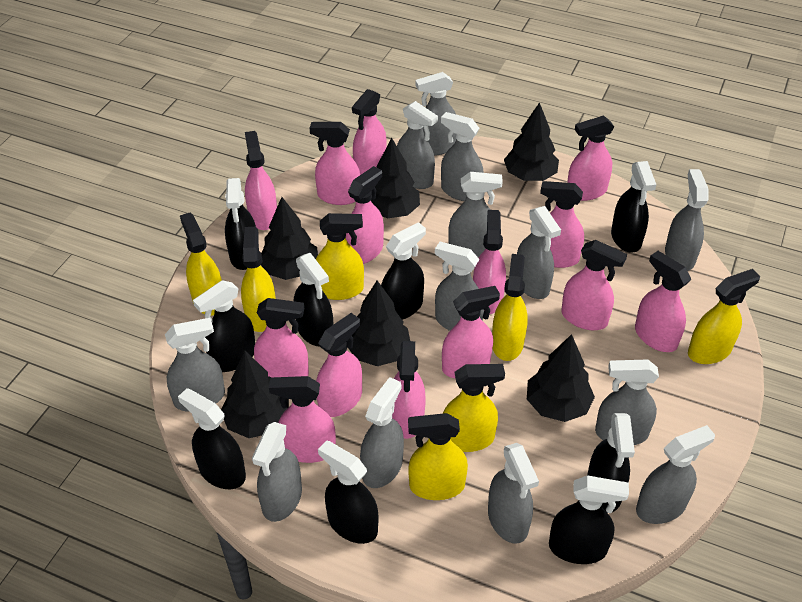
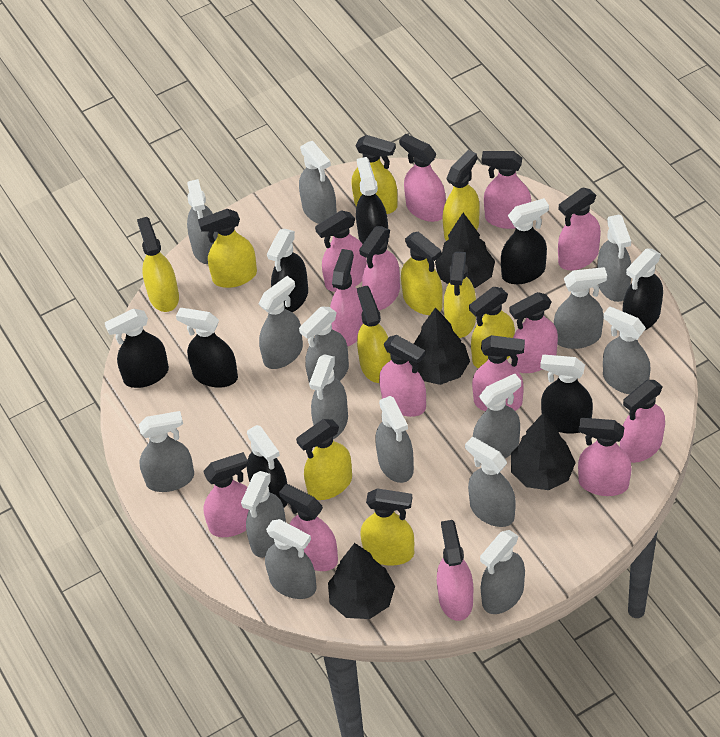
black spray bottle: [178,388,246,489] [193,280,255,372] [225,178,256,270] [294,253,333,347] [318,440,378,544] [381,222,426,320] [549,475,629,564] [587,413,635,513] [611,161,656,252] = 9 -> [105,309,169,388] [176,308,238,388] [247,425,288,507] [267,229,308,312] [356,157,389,245] [501,198,549,284] [540,355,593,434] [622,248,663,331] = 8
black tree: [221,351,289,438] [261,197,318,280] [349,281,410,366] [371,138,420,218] [504,102,559,181] [527,334,595,422] = 6 -> [328,543,395,619] [409,307,470,385] [435,213,495,288] [511,413,576,490] = 4
grey spray bottle: [165,318,225,412] [252,422,302,522] [360,377,404,488] [397,101,438,189] [415,72,456,156] [435,242,484,331] [441,112,483,201] [448,172,503,257] [488,443,539,544] [517,206,561,299] [595,360,659,445] [636,425,715,524] [665,169,709,271] = 13 -> [139,411,194,492] [187,179,218,264] [241,471,286,558] [259,276,303,369] [265,519,316,599] [299,141,337,224] [299,307,349,383] [309,354,348,439] [375,396,414,483] [465,437,516,527] [473,374,521,458] [480,530,525,614] [554,267,607,349] [597,214,631,302] [603,306,650,394] = 15
yellow spray bottle: [180,213,222,316] [241,227,276,332] [316,213,364,300] [408,413,468,500] [443,364,505,452] [492,254,528,361] [688,269,760,364] = 7 -> [137,217,179,312] [198,209,257,288] [296,419,352,500] [351,135,398,214] [357,286,391,383] [361,488,414,566] [401,231,443,315] [443,150,480,241] [444,251,476,338] [469,287,515,368] = 10

